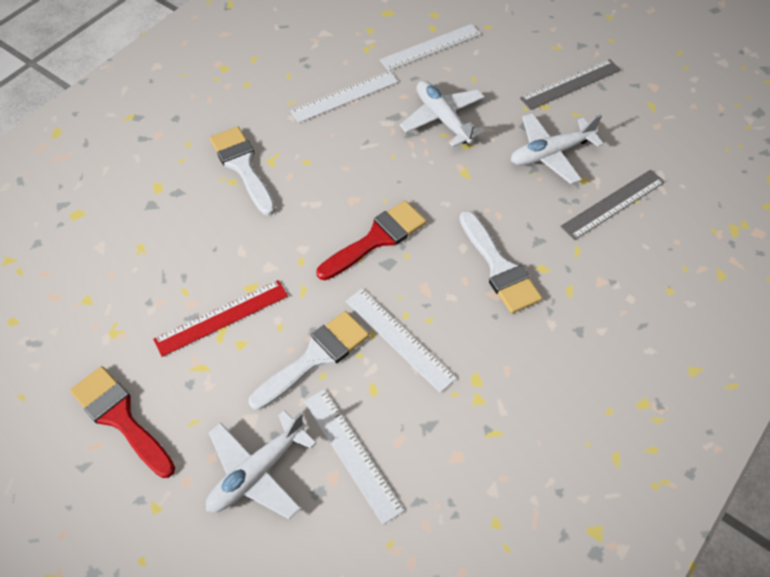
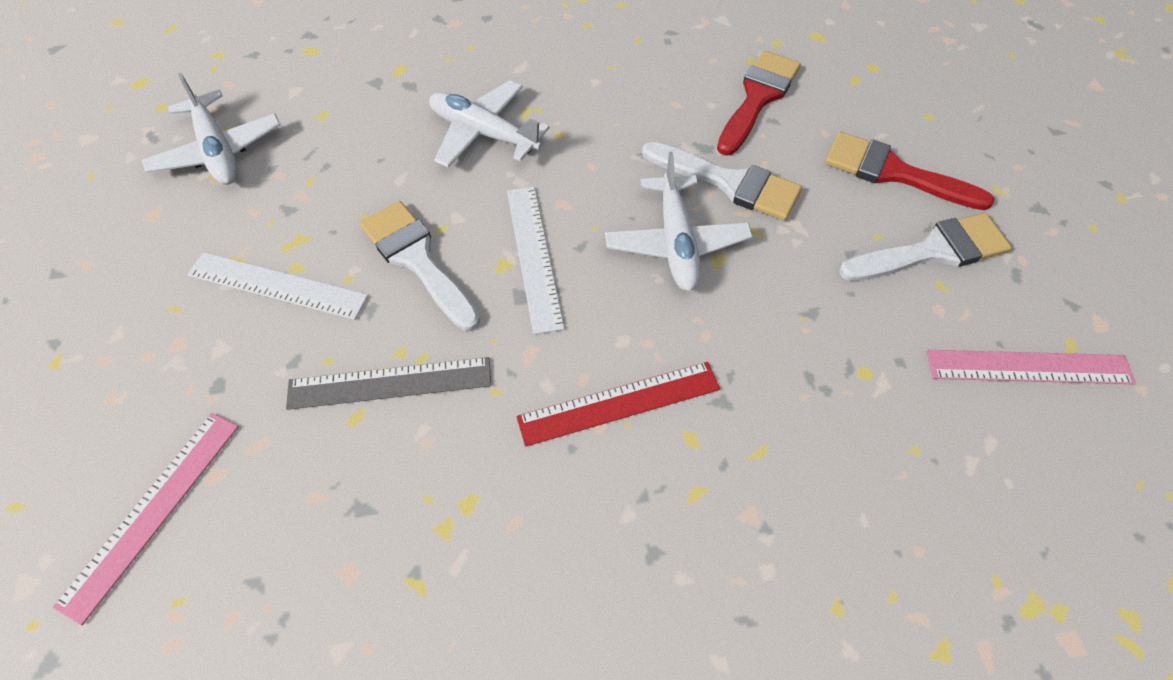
grey ruler: [520,59,621,110] [560,170,665,240] = 2 -> [286,357,491,410] = 1
pink ruler: none = 0 -> [53,413,239,625] [926,350,1136,384] = 2
white ruler: [290,71,398,123] [304,389,404,525] [346,288,457,393] [380,24,481,71] = 4 -> [187,252,368,320] [507,186,565,335] = 2

